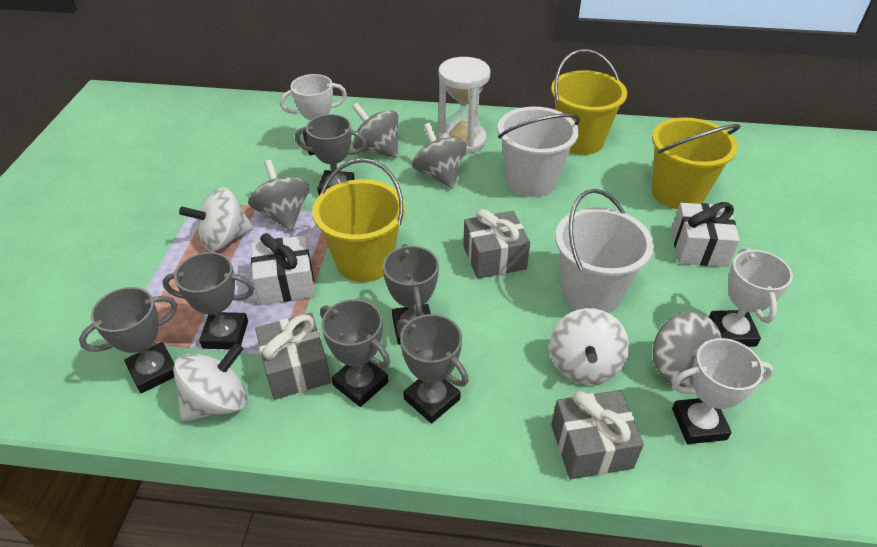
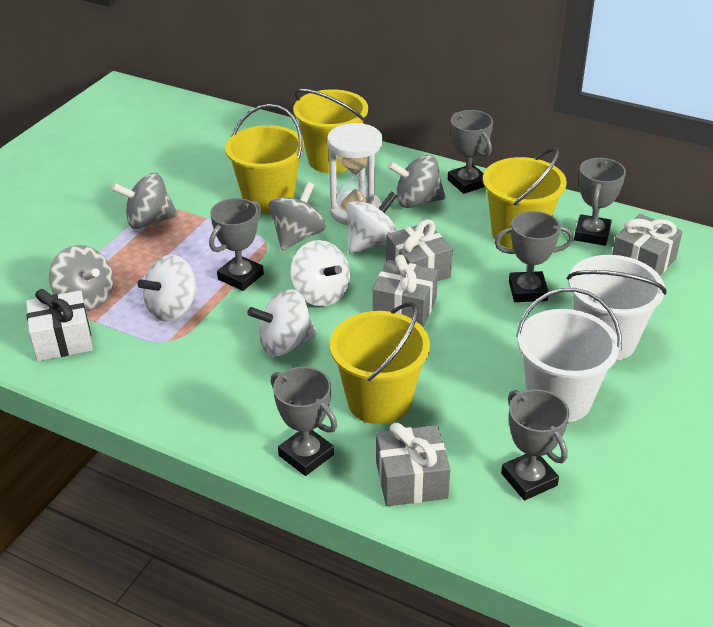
grey gift: [255,313,331,400] [463,209,530,279] [551,390,644,479] = 3 -> [372,255,438,328] [376,423,451,506] [386,219,453,281] [612,214,683,275] = 4
white gift: [251,233,315,305] [672,202,740,267] = 2 -> [26,289,93,361] = 1
white spinning top: [173,343,247,422] [179,188,254,251] [549,308,629,385] = 3 -> [137,255,198,322] [247,289,317,357] [290,240,350,306] [346,191,397,254] = 4
white trophy: [280,74,347,155] [672,338,774,444] [709,248,793,347] = 3 -> none = 0
yellow bucket: [312,158,405,282] [551,49,627,155] [652,117,741,209] = 3 -> [225,104,304,214] [293,89,368,173] [330,302,430,425] [483,148,567,249] = 4

